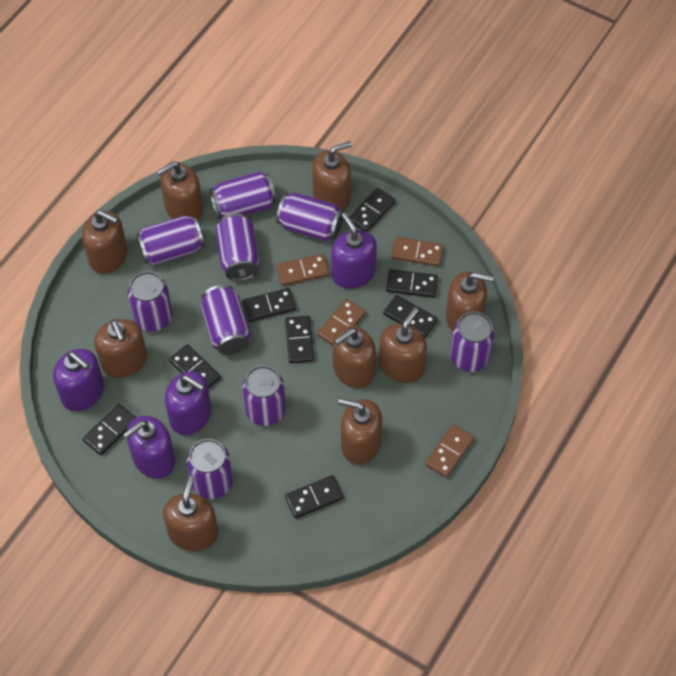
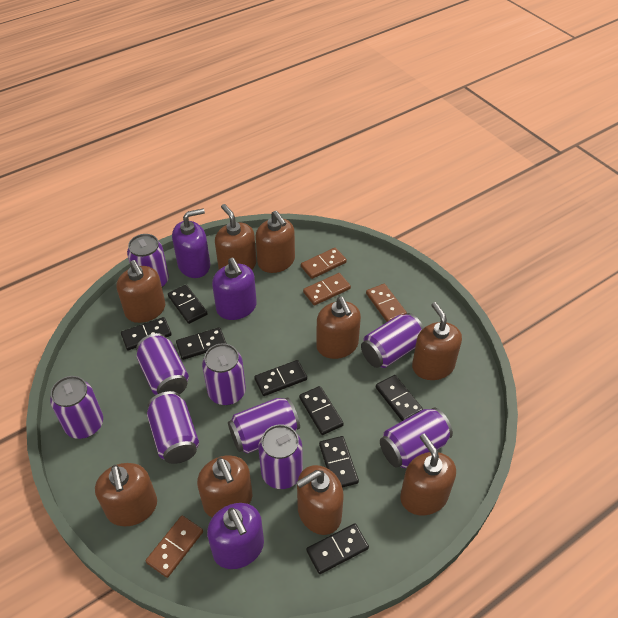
purple soap dispenser: [53,349,104,411] [123,416,175,479] [165,371,211,435] [331,213,377,289] = 4 -> [172,209,210,278] [207,503,264,569] [212,258,257,320] = 3

